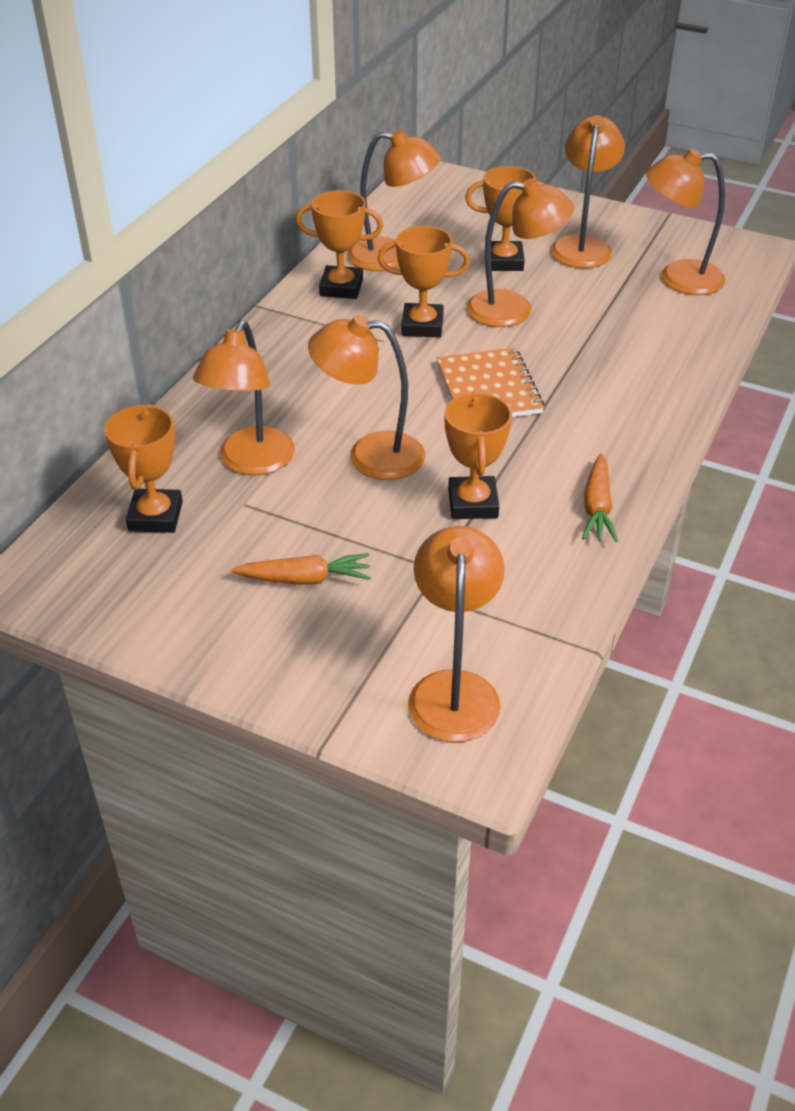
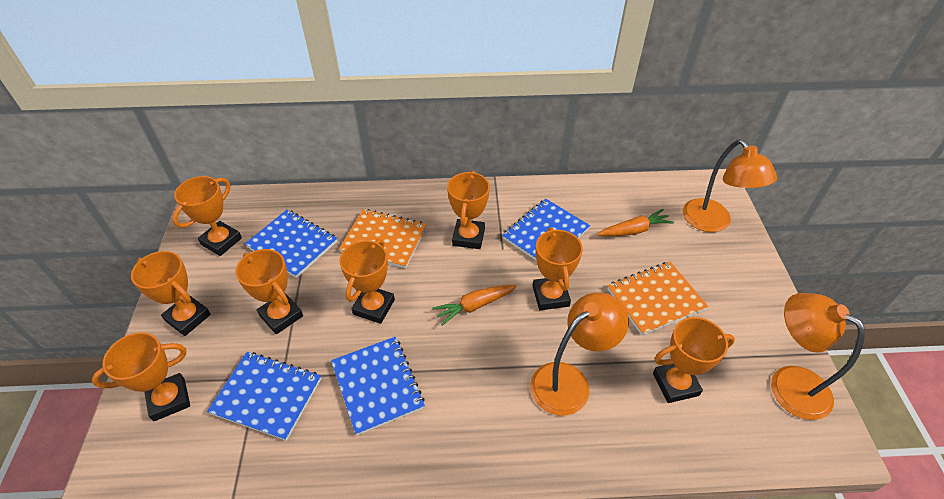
blue notebook: none = 0 -> [207,352,321,441] [245,210,337,278] [331,337,425,435] [502,199,590,260] = 4
orange lamp: [193,320,295,475] [308,315,425,480] [347,129,441,271] [408,526,505,742] [466,178,574,327] [551,115,625,268] [646,149,725,295] = 7 -> [530,293,629,416] [683,140,777,232] [771,293,865,420] = 3
orange notebook: [437,348,544,417] = 1 -> [339,209,427,268] [607,262,708,335] = 2
orange trophy: [104,404,183,533] [295,190,383,299] [378,226,470,338] [444,392,512,519] [465,166,544,271] = 5 -> [91,332,190,421] [131,251,211,336] [172,176,242,256] [235,249,303,334] [339,239,395,324] [447,171,490,249] [533,227,583,310] [653,317,735,403] = 8

